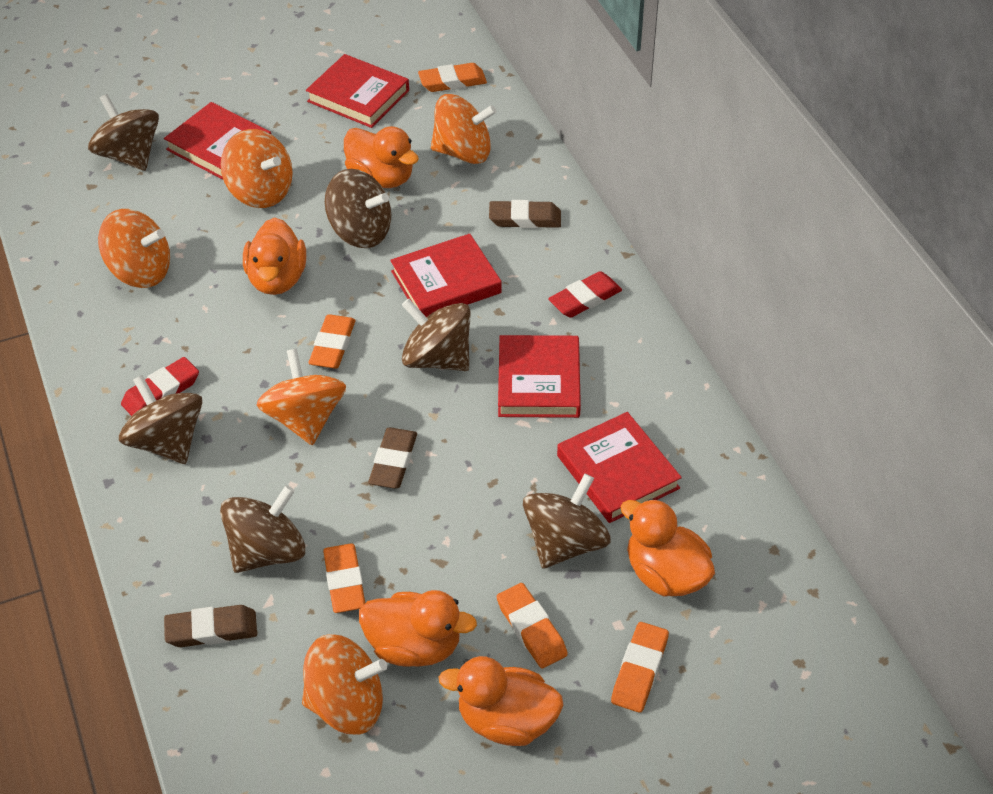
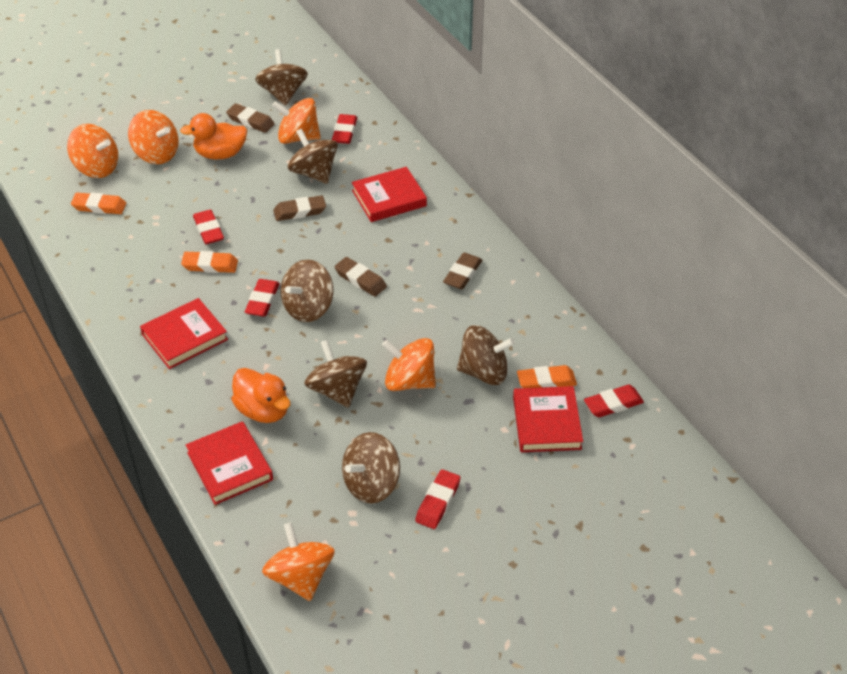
brown eraser: [164,605,257,647] [368,428,417,489] [489,200,561,228] = 3 -> [226,104,275,133] [273,195,326,221] [334,257,387,297] [443,253,482,289] = 4
orange duck: [243,217,306,295] [344,126,419,188] [359,590,477,667] [439,656,564,746] [621,499,715,597] = 5 -> [180,113,247,159] [231,368,290,423] = 2
orange eraser: [309,314,355,369] [323,543,365,613] [418,63,487,92] [497,583,568,668] [611,622,669,713] = 5 -> [71,193,126,214] [181,251,238,273] [517,365,577,388] = 3
red book: [164,102,271,180] [306,54,409,128] [390,234,502,317] [498,335,581,418] [557,412,682,523] = 5 -> [140,298,228,369] [186,421,273,505] [352,167,427,222] [513,386,583,452] = 4
red eraser: [121,357,199,416] [548,271,622,318] = 2 -> [193,210,224,244] [245,279,280,317] [332,114,357,144] [415,469,461,529] [584,385,644,417] = 5

